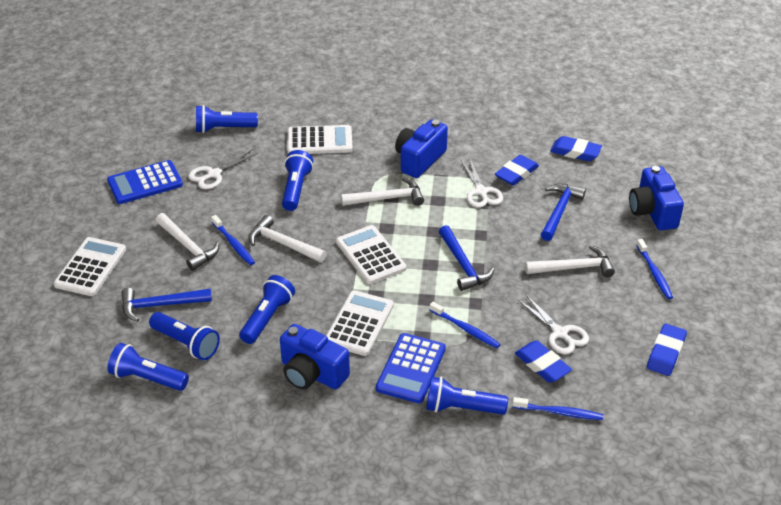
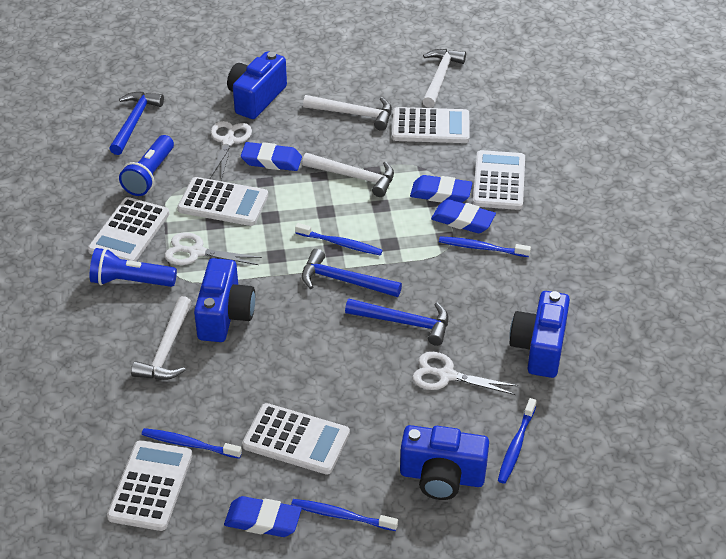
blue calculator: [107,160,183,204] [376,333,446,403] = 2 -> none = 0
blue camera: [280,324,350,390] [395,119,448,178] [629,166,684,230] = 3 -> [194,258,255,342] [227,51,287,119] [400,425,489,500] [509,291,570,378] = 4
blue flashlight: [108,343,189,391] [149,312,220,360] [196,105,258,133] [239,275,295,344] [282,150,313,211] [426,377,508,415] = 6 -> [90,248,177,287] [119,135,174,196] = 2
blue toothbrush: [211,215,255,265] [430,302,501,348] [513,397,603,420] [636,239,673,299] = 4 -> [141,428,242,459] [291,499,398,531] [295,223,383,255] [439,236,531,257] [498,398,537,484] = 5
white calculator: [54,237,126,296] [287,125,353,154] [326,290,394,356] [336,225,406,284] = 4 -> [88,197,169,261] [107,440,192,531] [177,177,268,226] [242,403,350,474] [392,107,469,143] [473,150,525,210] = 6

